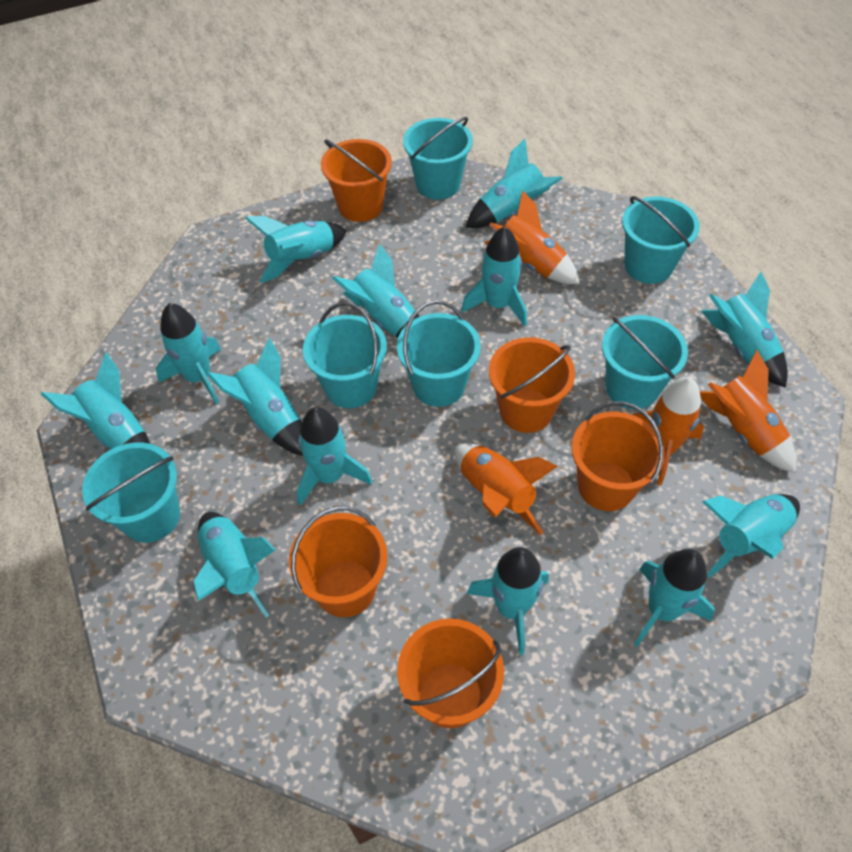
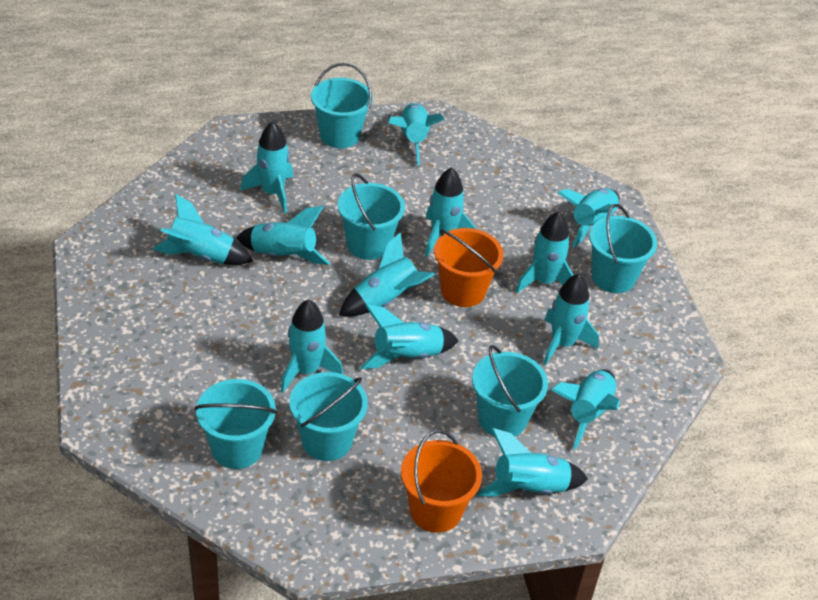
orange bucket: [289,506,388,617] [321,139,392,222] [397,618,504,729] [489,337,575,433] [571,402,665,511] = 5 -> [401,430,482,533] [434,228,503,307] = 2
orange rocket: [455,443,558,535] [484,191,580,284] [633,377,704,485] [700,350,797,473] = 4 -> none = 0

